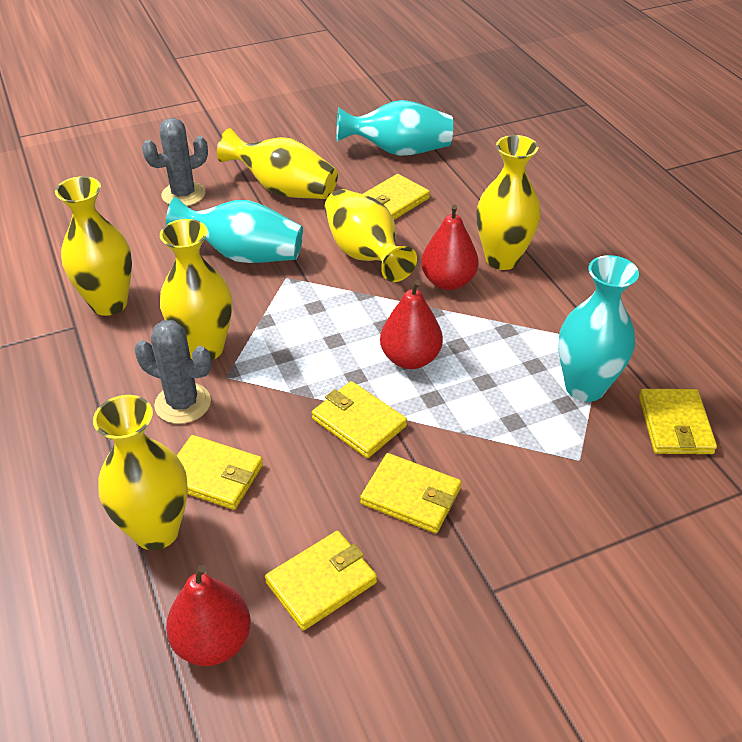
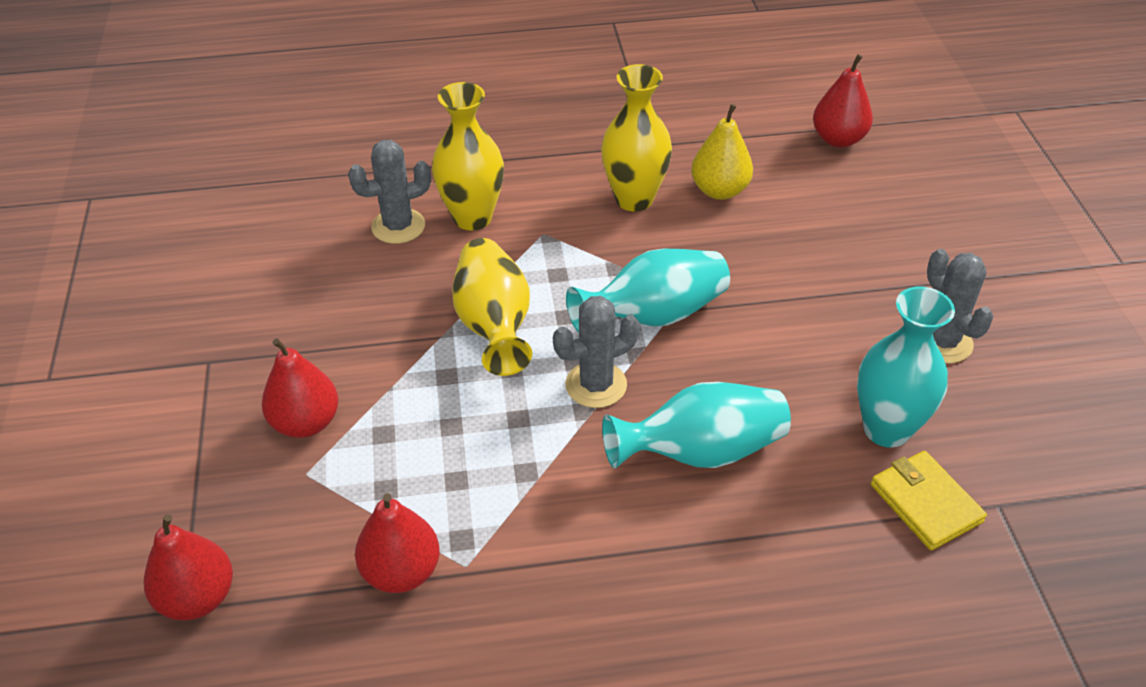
grey cactus: [135,320,211,424] [142,118,208,206] = 2 -> [348,140,431,244] [553,296,640,408] [927,249,994,363] = 3
red pear: [166,565,251,666] [380,280,443,369] [421,204,479,290] = 3 -> [144,514,233,620] [262,338,338,438] [355,493,440,593] [813,54,873,147] = 4
yellow pear: none = 0 -> [691,104,753,200] = 1
yellow vase: [55,176,132,316] [93,395,188,550] [160,219,232,361] [217,128,338,199] [324,189,417,282] [477,135,541,270] = 6 -> [432,82,504,230] [452,238,532,376] [601,64,672,212] = 3
yellow wallet: [177,435,263,510] [265,531,377,631] [312,381,407,458] [360,453,461,533] [363,174,430,220] [639,389,717,454] = 6 -> [871,451,987,551] = 1

